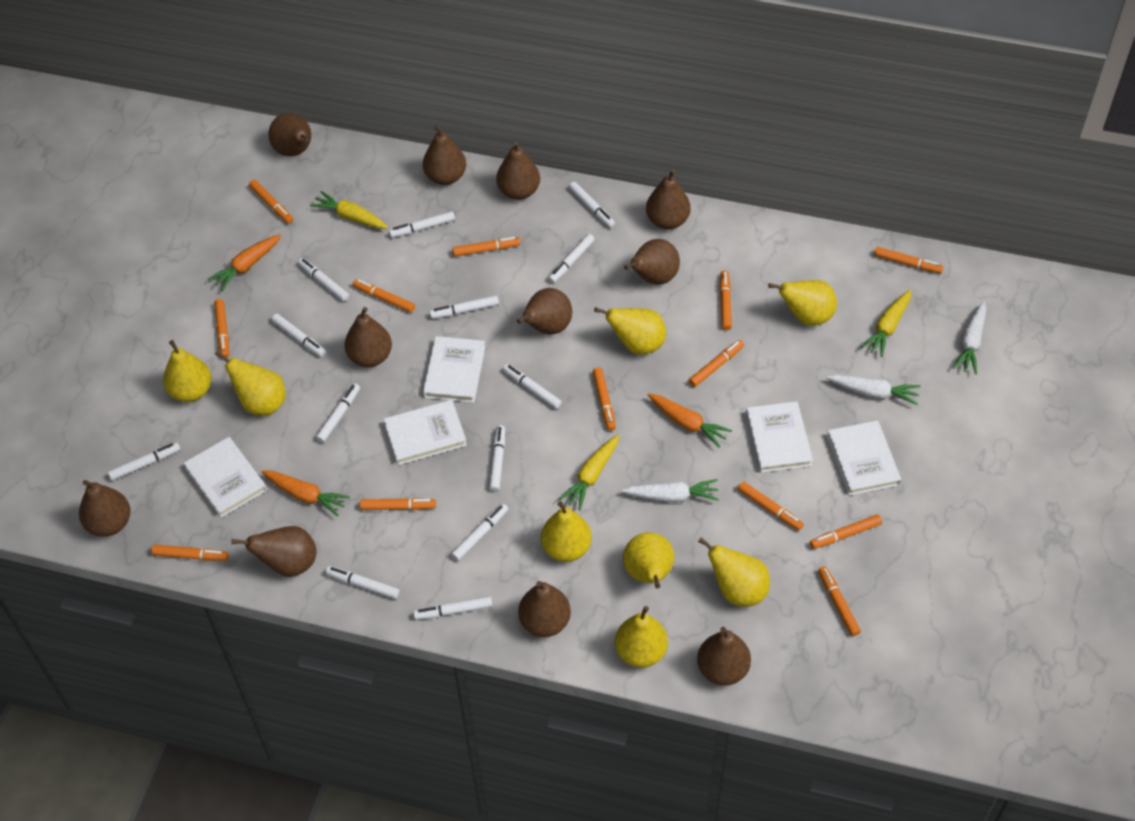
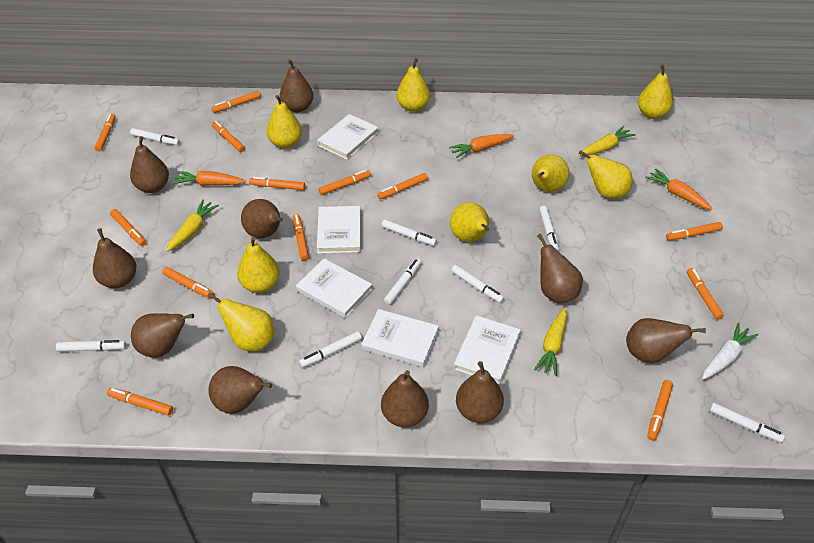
brown pear: [79,480,130,537] [231,526,316,577] [268,113,311,156] [344,307,392,367] [423,125,466,185] [496,141,540,200] [517,288,572,335] [518,581,571,637] [624,239,680,285] [646,170,690,229] [697,627,751,685] = 11 -> [93,228,136,288] [130,136,169,193] [131,313,194,358] [208,366,272,414] [241,199,283,238] [280,59,314,113] [381,370,429,427] [456,361,504,423] [537,234,583,304] [626,318,706,363] = 10
white carrot: [622,479,719,502] [826,375,921,405] [953,301,986,374] = 3 -> [702,323,758,380] = 1
white marker: [108,442,180,481] [271,314,326,357] [298,258,349,301] [316,383,360,443] [326,566,400,599] [389,211,455,238] [413,596,492,620] [429,295,499,319] [451,504,508,561] [489,425,505,492] [503,364,562,409] [548,234,594,283] [569,182,615,228] = 13 -> [56,340,126,352] [130,128,180,145] [299,331,362,368] [381,219,437,246] [384,258,421,305] [451,265,504,303] [539,206,559,251] [710,403,785,443] = 8

